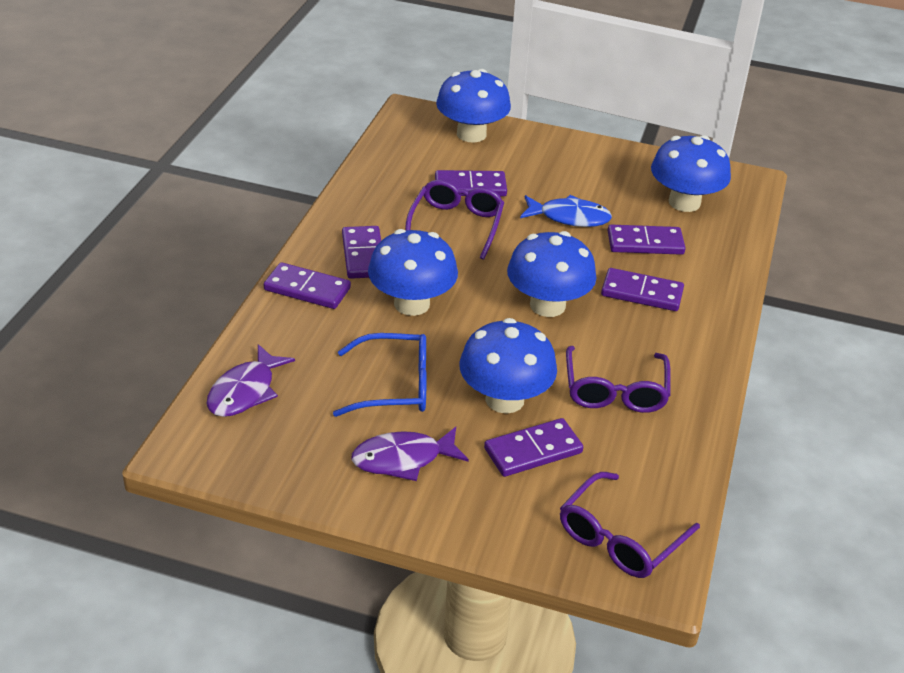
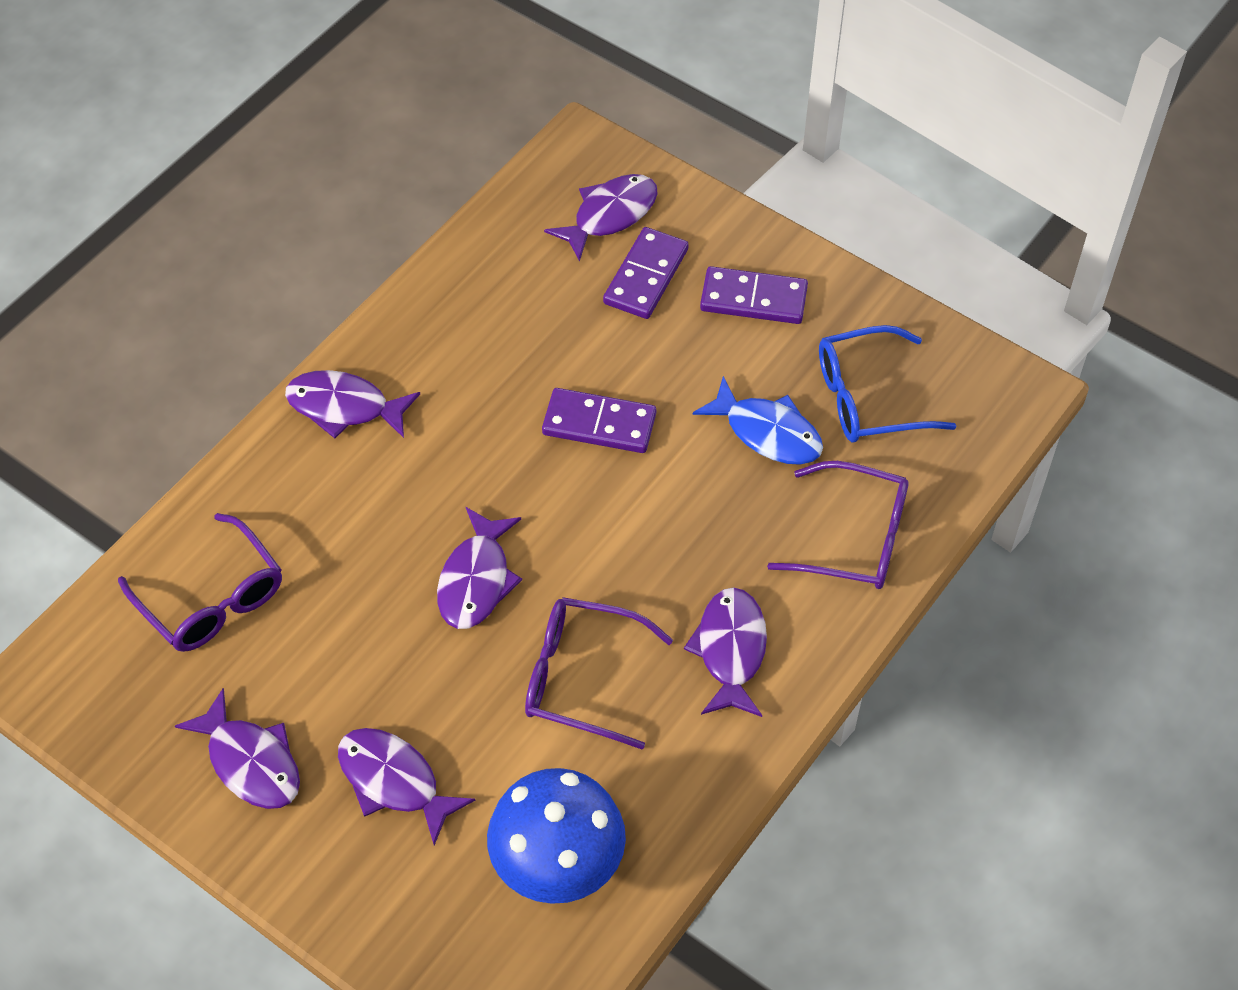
blue mushroom: [368,229,458,316] [436,69,511,142] [459,318,557,413] [507,231,596,317] [651,135,731,212] = 5 -> [487,768,626,904] = 1
purple domino: [264,262,351,309] [342,226,381,279] [435,170,507,196] [484,418,583,477] [601,268,684,311] [608,225,686,255] = 6 -> [542,388,656,453] [603,227,689,319] [700,266,808,324] = 3
purple fish: [207,344,295,417] [351,427,469,481] = 2 -> [175,688,300,809] [285,370,420,438] [338,728,475,845] [437,507,522,629] [544,174,658,262] [684,587,767,717] = 6

